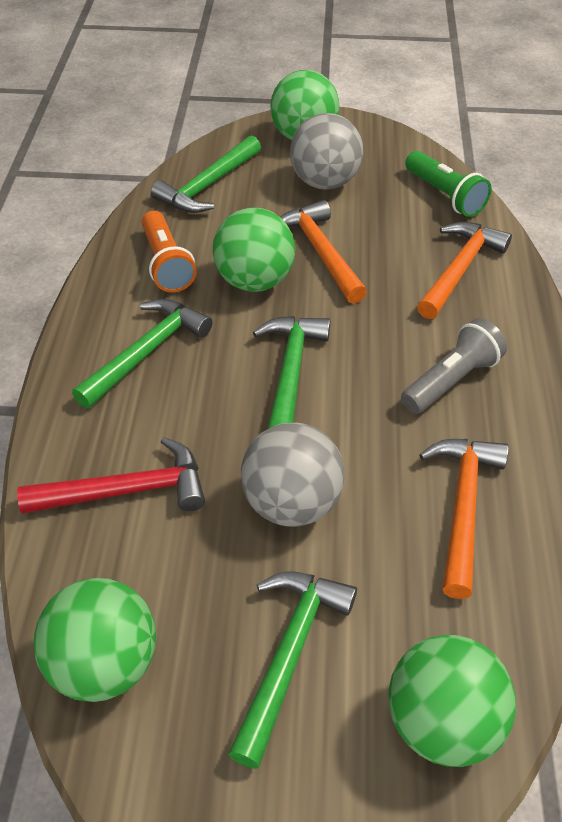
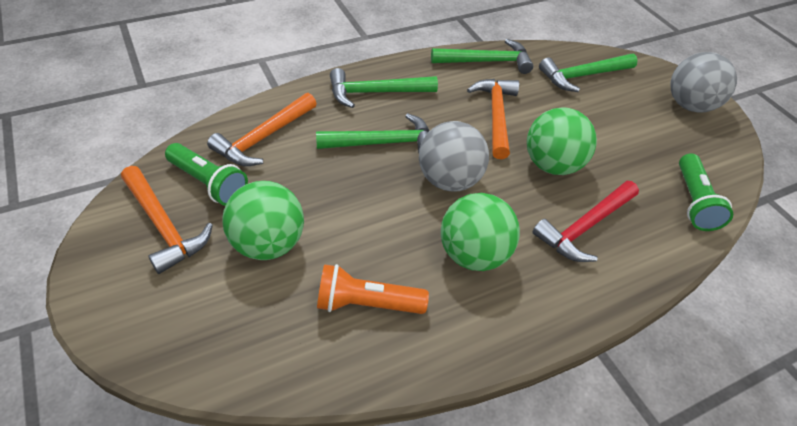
green ball: [34,578,156,702] [213,207,295,292] [270,70,339,140] [388,635,516,767] = 4 -> [222,181,304,260] [441,193,520,271] [527,107,597,175] = 3
green flashlight: [405,151,492,217] = 1 -> [165,143,248,206] [679,153,733,231] = 2
grey flashlight: [401,318,507,414] = 1 -> none = 0

